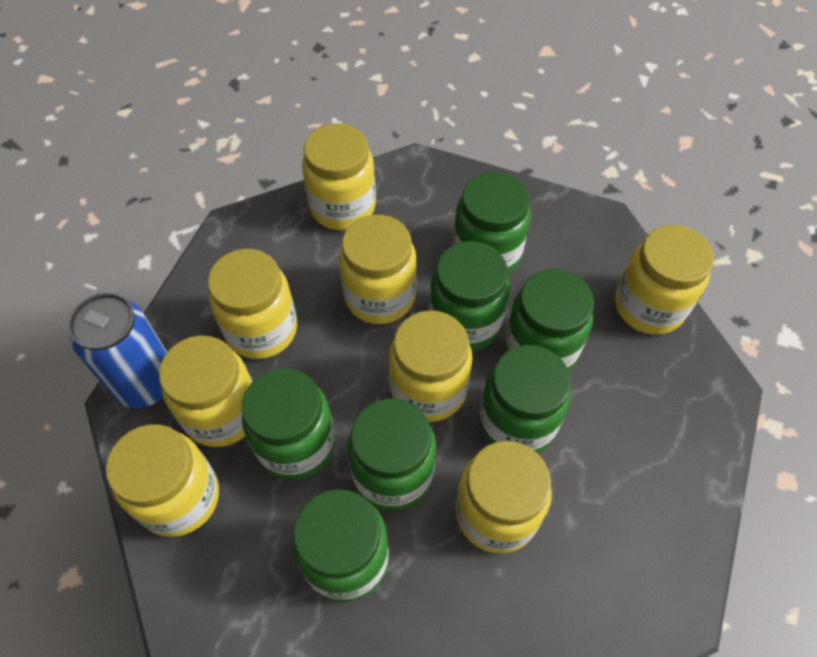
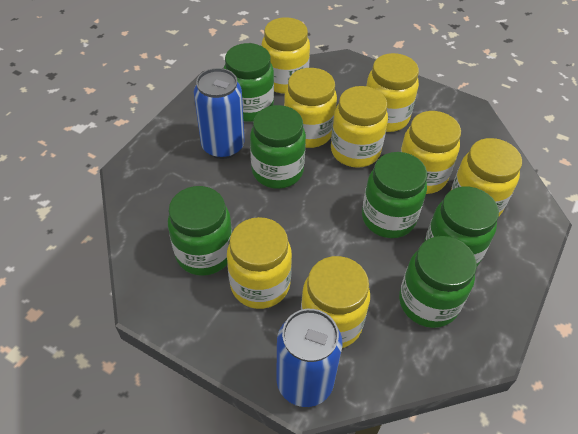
blue can: [68,293,167,408] = 1 -> [194,68,245,159] [276,309,343,407] = 2
green jar: [242,368,335,480] [292,489,389,602] [347,399,436,511] [429,241,510,351] [453,171,531,275] [479,345,571,453] [505,269,594,371] = 7 -> [168,186,232,276] [223,43,274,122] [250,105,306,189] [362,152,427,238] [399,236,477,328] [424,187,499,266] = 6

